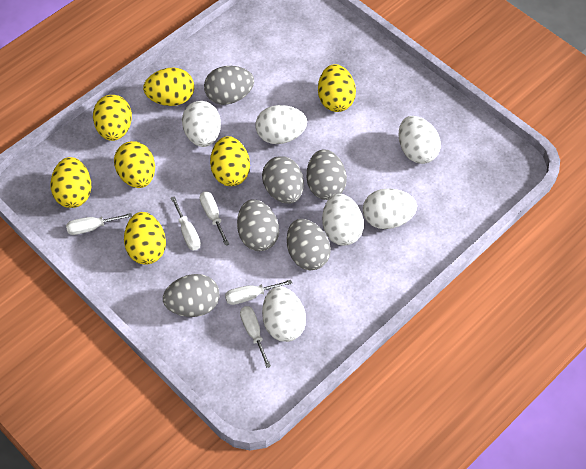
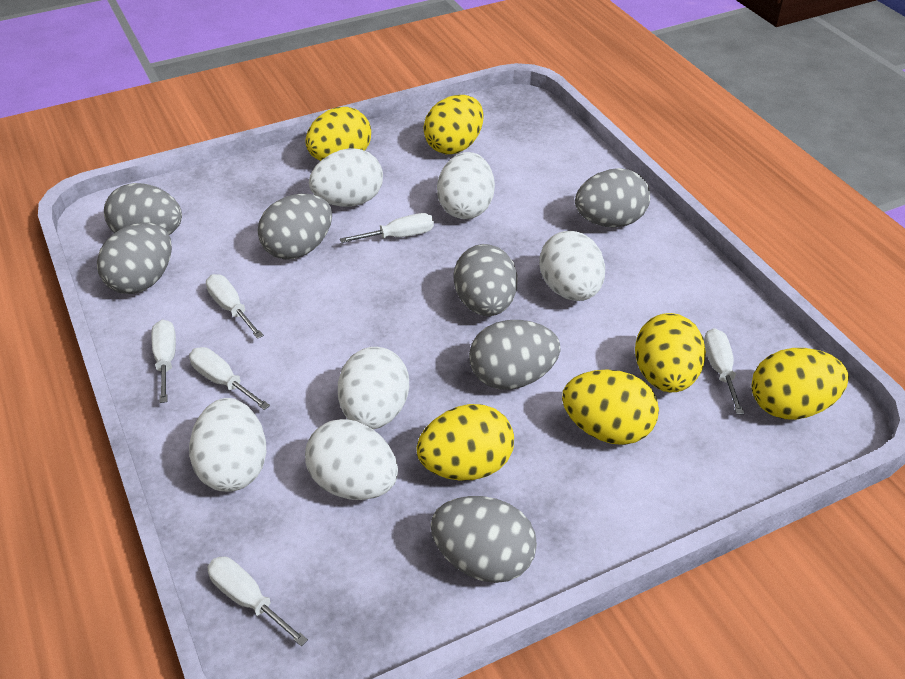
grey egg: [163,274,220,317] [204,66,254,105] [237,200,279,251] [262,156,304,204] [287,219,331,270] [307,149,347,200] = 6 -> [97,222,172,294] [104,183,182,235] [258,194,332,260] [430,496,537,583] [454,244,518,316] [469,320,561,390] [575,168,650,228] = 7
white screwdriver: [66,213,132,235] [171,196,201,250] [200,191,229,246] [225,280,292,305] [240,306,271,368] = 5 -> [152,320,176,403] [189,347,270,410] [206,274,264,339] [208,556,308,646] [340,213,434,243] [704,328,744,415] = 6
yellow egg: [51,157,91,208] [93,95,132,141] [114,141,155,188] [124,212,166,264] [143,68,194,106] [210,136,250,186] [318,64,356,112] = 7 -> [305,107,371,161] [416,404,514,481] [423,95,484,154] [562,369,659,445] [635,313,706,392] [752,348,849,420] = 6

